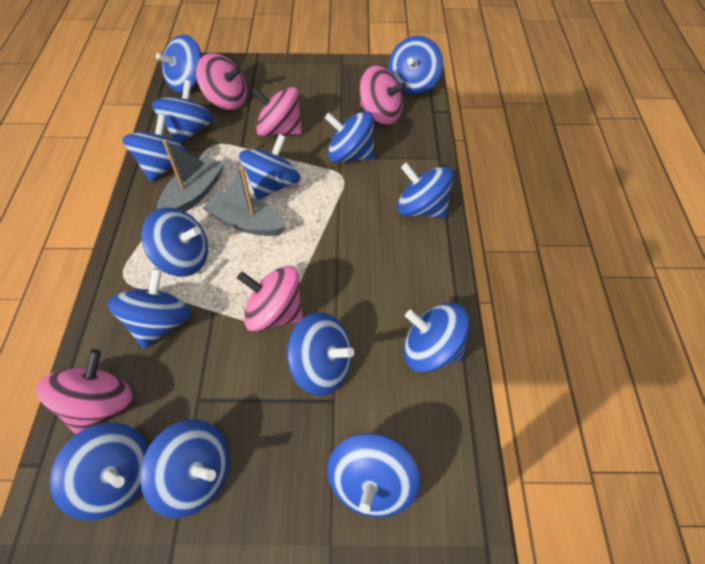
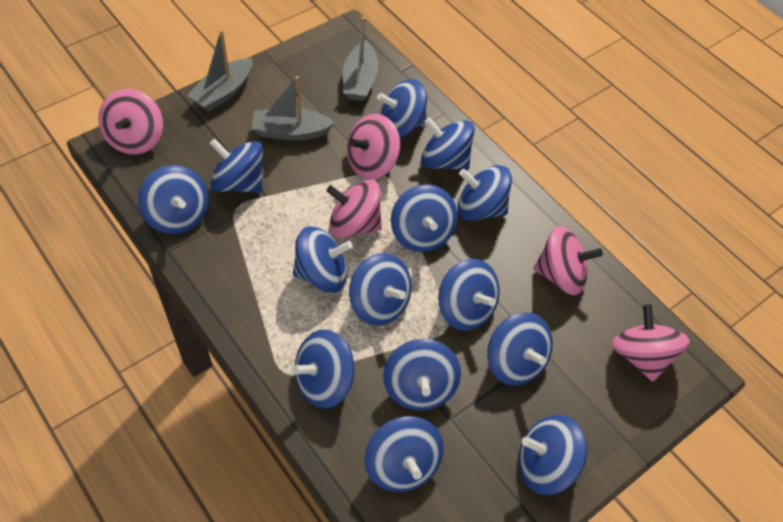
grey boat: [157,139,224,212] [203,166,287,236] = 2 -> [187,30,252,112] [252,76,335,141] [343,17,378,101] = 3

